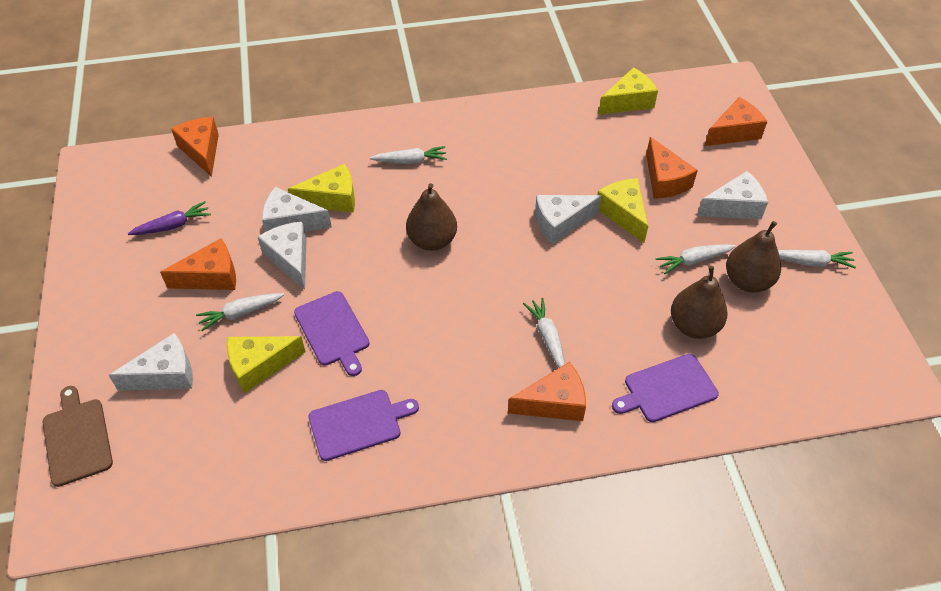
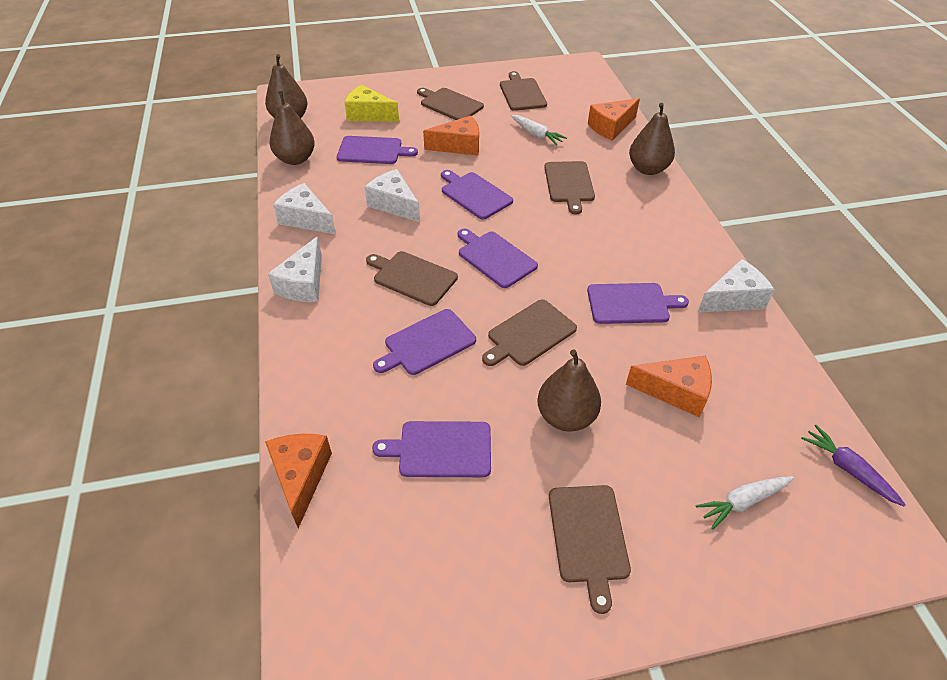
brown cutting board: [43,386,113,487] = 1 -> [366,251,458,306] [417,88,484,120] [482,299,577,366] [500,71,547,111] [544,161,595,214] [549,485,631,614] = 6
brown pear: [406,183,457,251] [671,266,728,339] [726,221,781,293] = 3 -> [265,54,307,118] [269,91,315,165] [537,349,601,432] [629,103,675,175] = 4
orange cheese: [160,238,236,290] [171,117,219,177] [508,362,586,421] [646,137,698,199] [704,97,767,146] = 5 -> [265,434,332,528] [423,116,479,156] [588,98,640,141] [626,356,712,418] = 4
purple cutting board: [294,291,370,376] [308,390,419,461] [612,354,719,422] = 3 -> [337,136,418,164] [372,421,491,477] [373,309,476,375] [441,170,513,220] [457,229,538,288] [587,283,689,324] = 6
white carrot: [196,293,284,331] [370,146,447,164] [523,298,565,368] [656,244,736,274] [778,250,856,268] = 5 -> [511,115,567,145] [696,476,794,529] = 2
white cheese: [108,333,193,390] [258,221,307,290] [262,187,332,232] [535,195,602,244] [697,171,768,220] = 5 -> [268,236,322,302] [273,183,336,234] [364,169,420,222] [698,259,774,312] = 4
yellow cheese: [227,336,305,393] [288,164,355,213] [597,178,648,243] [598,67,658,115] = 4 -> [344,85,399,122] = 1

